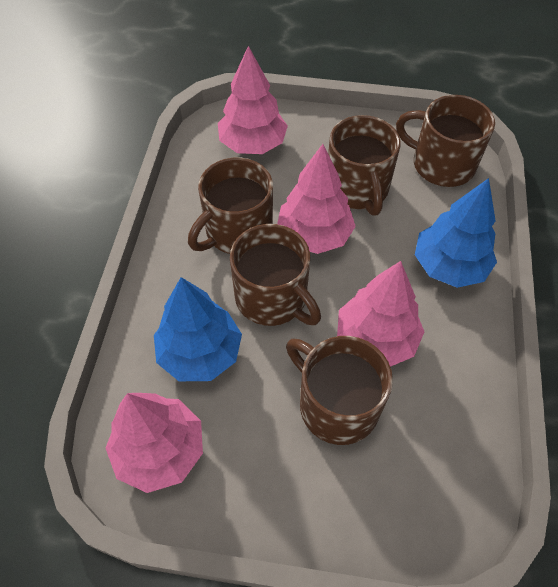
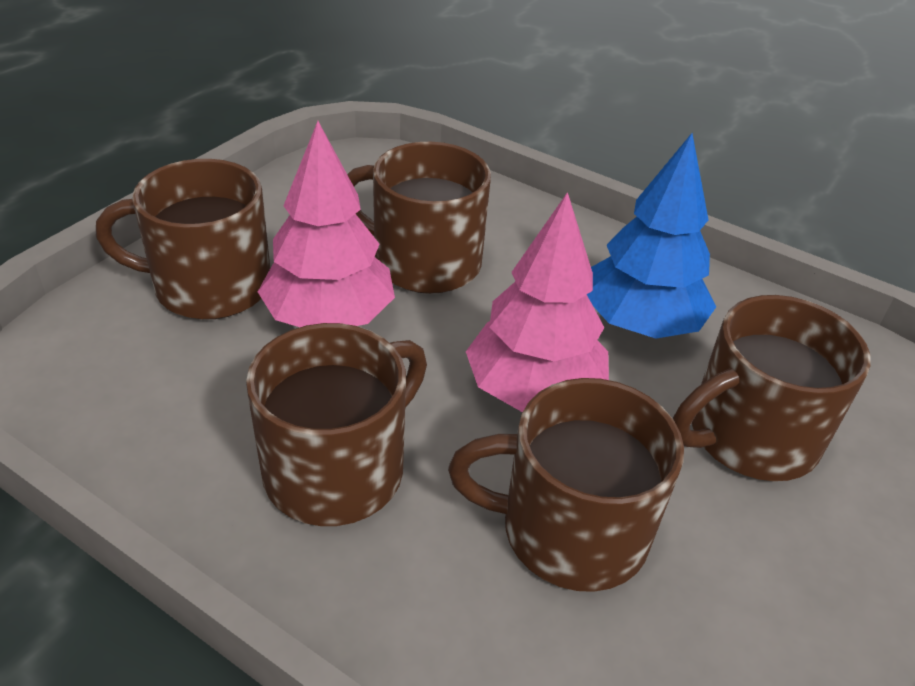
blue tree: [154,277,242,381] [415,178,497,288] = 2 -> [587,133,716,339] = 1
pink tree: [106,393,203,493] [218,46,288,154] [277,144,356,254] [337,261,425,367] = 4 -> [258,121,395,327] [466,192,609,412] = 2

